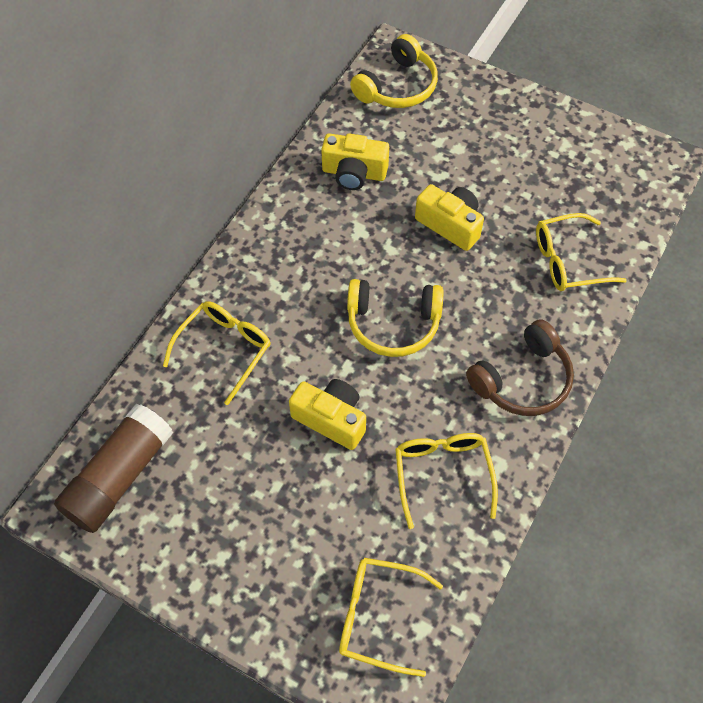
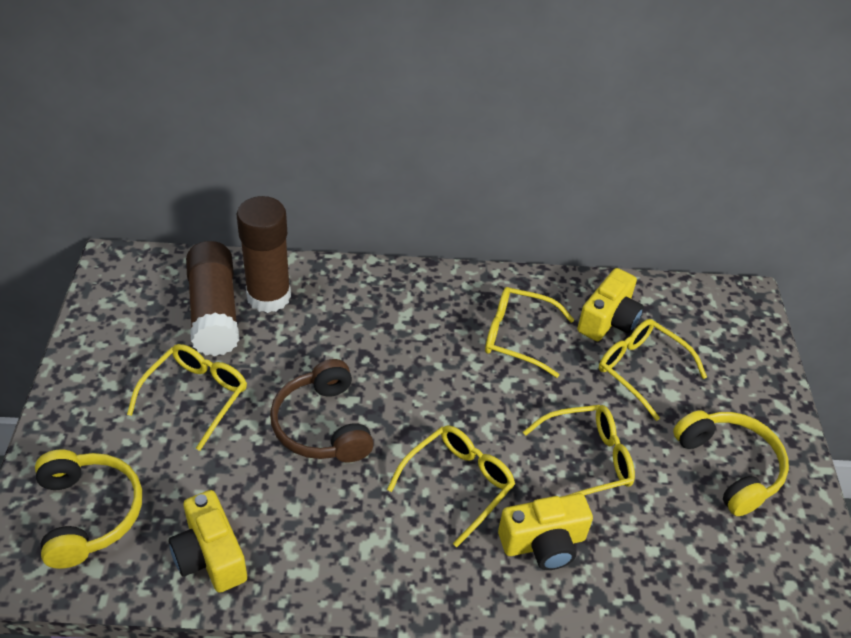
brown glue stick: [54,403,173,533] = 1 -> [186,241,239,356] [237,196,291,313] = 2
yellow glasses: [163,301,271,405] [339,558,443,677] [395,433,498,529] [536,213,627,291] = 4 -> [127,344,247,451] [387,425,515,547] [485,287,574,378] [523,405,635,496] [599,319,707,421] = 5

